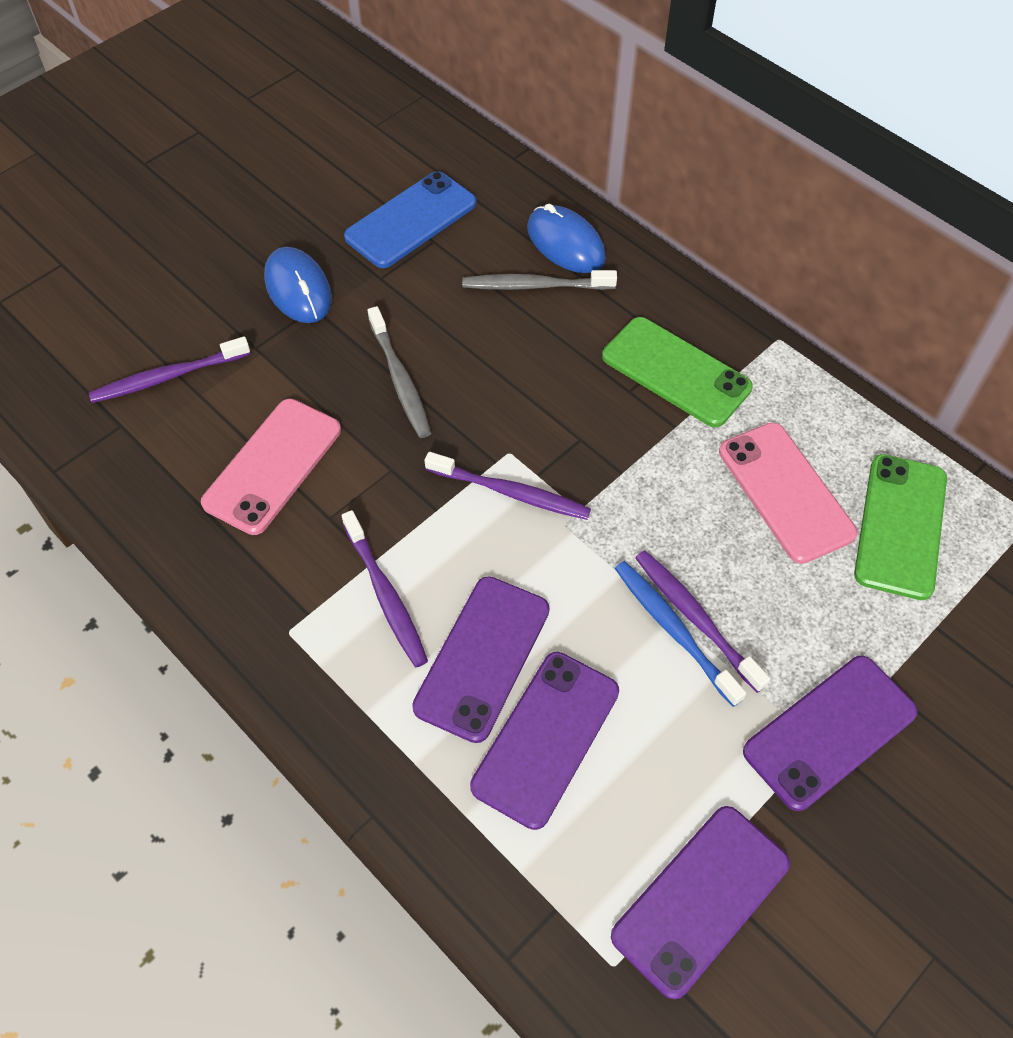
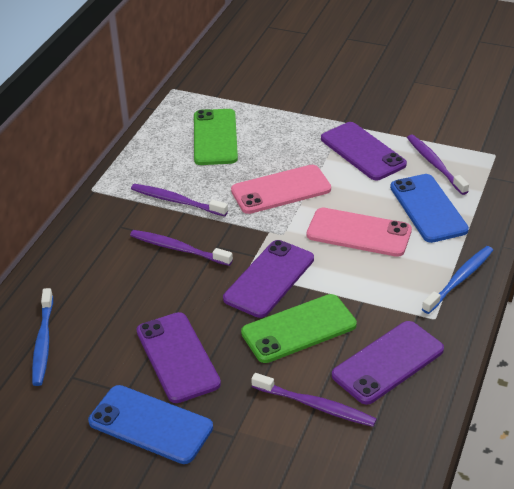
blue mouse: [264,247,332,323] [527,204,606,273] = 2 -> none = 0
blue phone: [344,171,476,268] = 1 -> [88,385,213,464] [390,174,469,243] = 2
blue toothbrush: [615,561,746,707] = 1 -> [32,288,53,386] [422,246,493,314] = 2
grey toothbrush: [368,306,431,438] [462,270,617,290] = 2 -> none = 0

